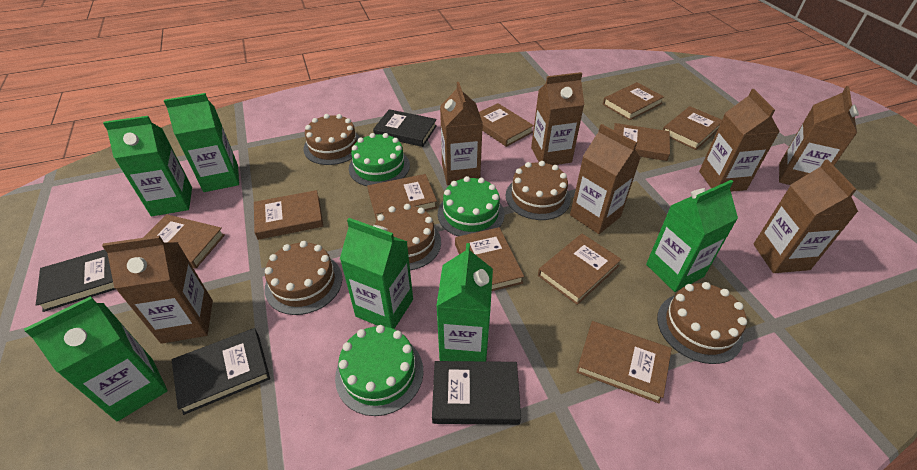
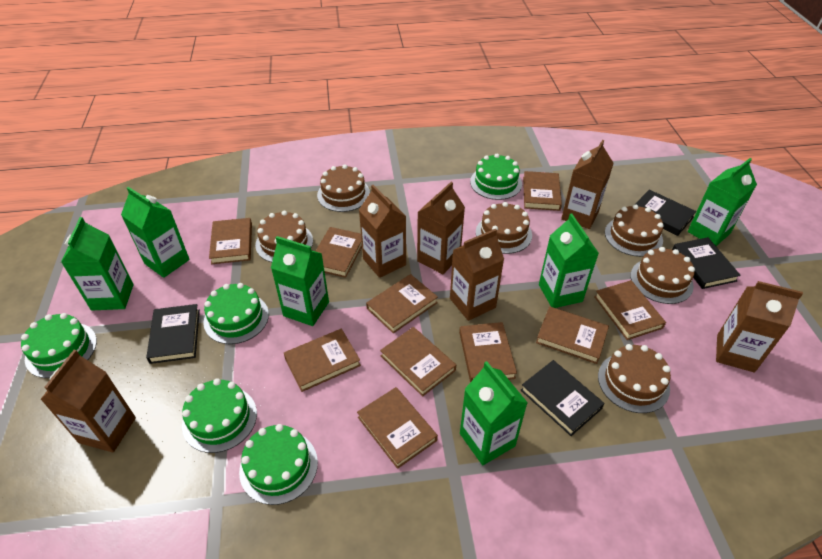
brown cake: [265,241,342,315] [303,114,361,165] [375,204,441,270] [505,161,571,220] [657,282,747,364] = 5 -> [255,211,313,262] [317,164,370,212] [476,202,532,254] [598,344,671,413] [605,204,664,257] [631,247,695,304] = 6
brown carton: [102,235,213,344] [440,82,483,185] [531,72,584,165] [570,124,640,234] [699,89,780,192] [754,160,858,273] [779,86,859,185] = 7 -> [40,350,136,452] [359,185,406,278] [417,182,465,274] [450,229,504,321] [561,140,614,229] [716,281,803,372] = 6
green cake: [335,325,424,416] [349,133,410,186] [438,176,505,236] = 3 -> [21,313,97,378] [182,378,257,453] [203,283,269,344] [239,424,318,505] [470,154,522,200] = 5

